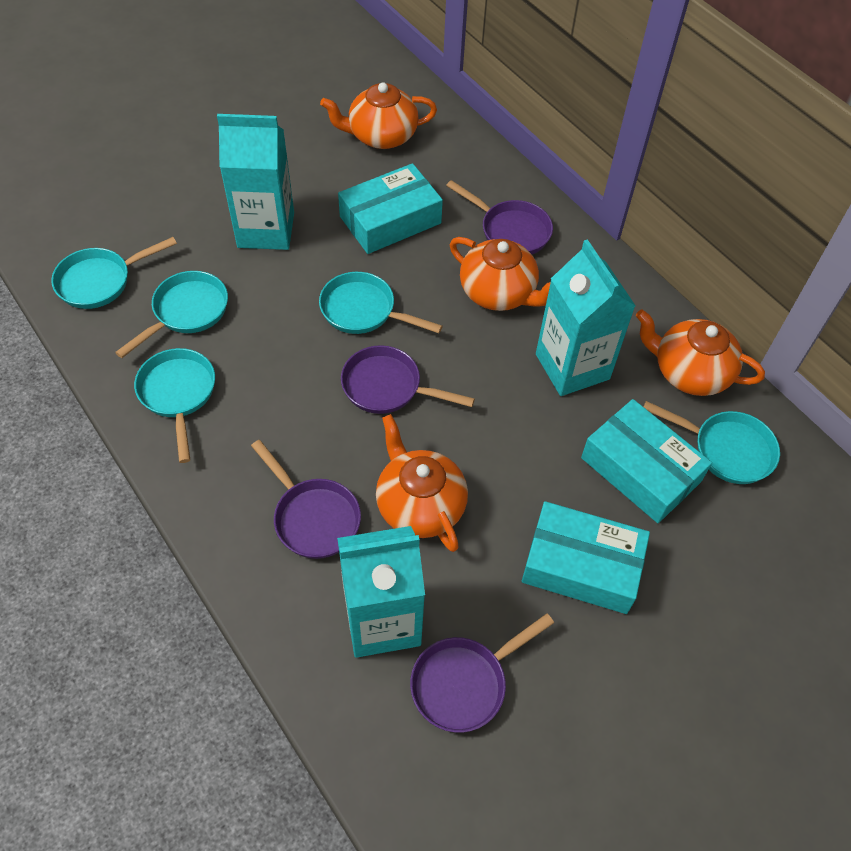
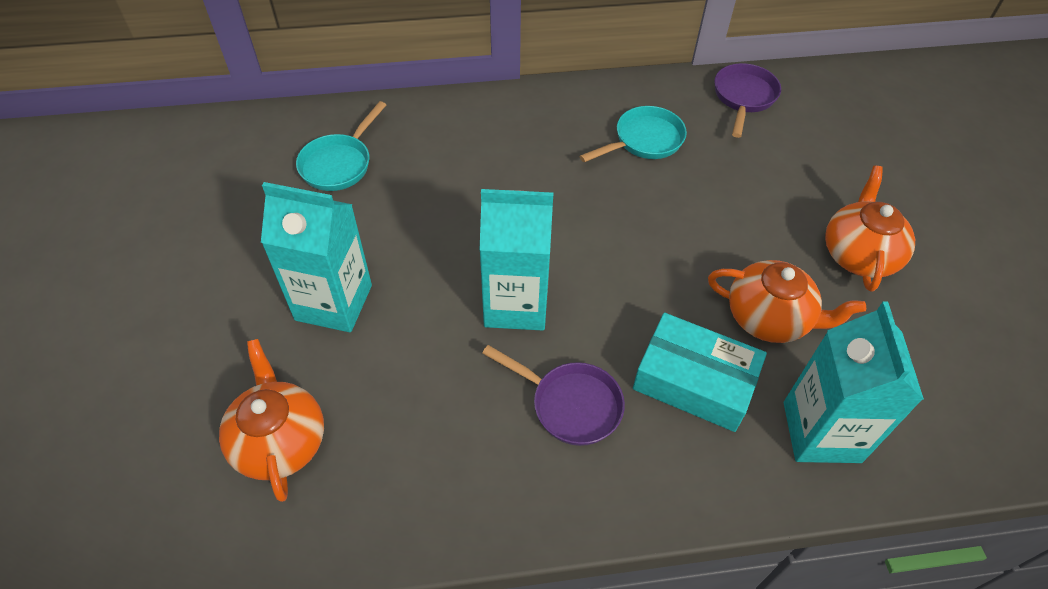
orange teapot: [320,82,437,149] [376,414,468,552] [450,237,551,311] [636,309,765,396] = 4 -> [219,339,324,502] [708,260,866,343] [825,166,915,292] = 3
purple pan: [251,440,361,559] [341,345,475,414] [410,613,554,733] [446,180,553,254] = 4 -> [482,345,625,446] [714,63,781,138] = 2
turquoise box: [338,163,443,254] [522,501,650,614] [581,399,712,523] = 3 -> [633,313,767,432] = 1
turquoise pan: [51,237,177,309] [115,271,228,358] [134,348,215,463] [319,272,443,334] [643,401,780,484] = 5 -> [296,101,386,191] [580,106,687,162] = 2

